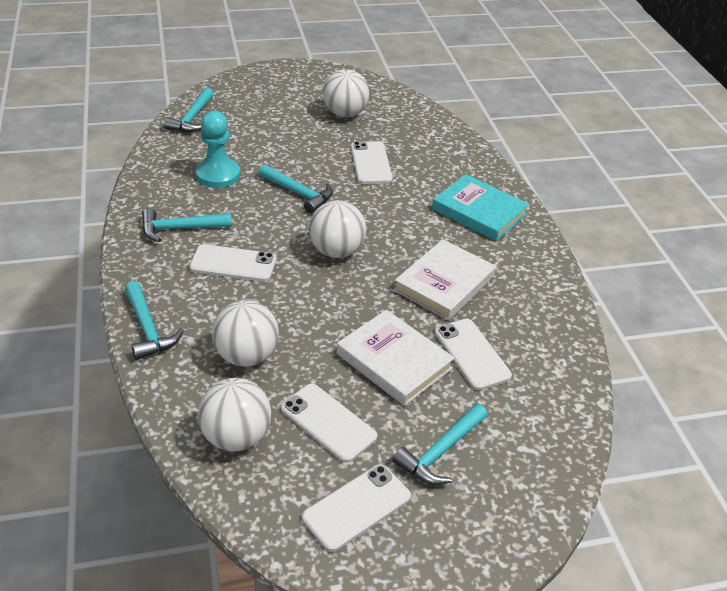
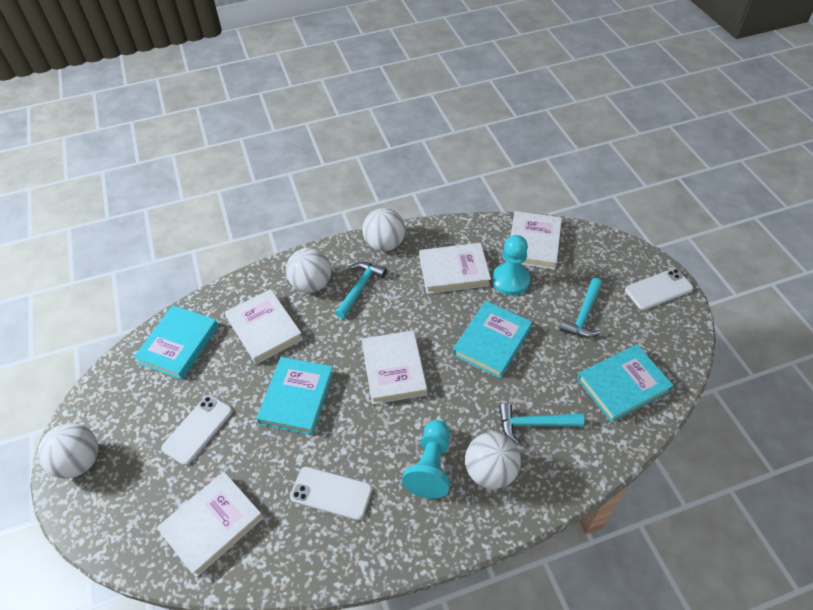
turquoise book: [432,174,529,241] = 1 -> [133,305,219,380] [256,357,334,435] [453,301,532,378] [577,344,674,423] = 4
turquoise hammer: [125,281,184,360] [142,208,232,242] [164,88,214,132] [259,164,333,213] [392,403,487,485] = 5 -> [335,262,387,319] [499,403,584,444] [560,278,602,338] = 3
turquoise pawn: [196,111,240,188] = 1 -> [402,420,450,499] [492,235,530,295] = 2
white book: [337,310,455,406] [394,239,496,320] = 2 -> [157,472,264,578] [225,289,303,364] [362,330,427,404] [419,243,491,294] [511,211,562,270] = 5
white phone: [189,244,276,282] [281,384,377,463] [302,464,411,552] [351,141,393,184] [434,319,512,390] = 5 -> [161,395,233,465] [290,467,372,520] [625,269,694,310] = 3

